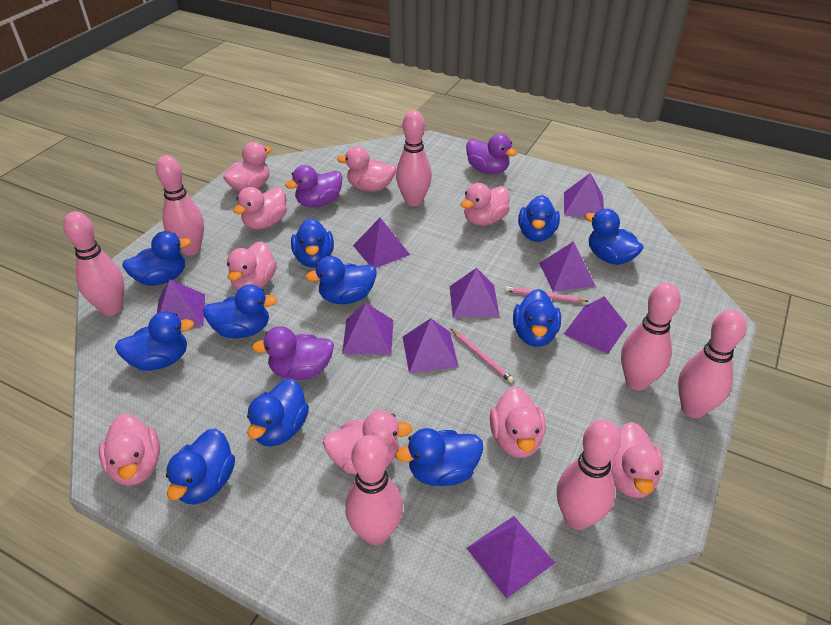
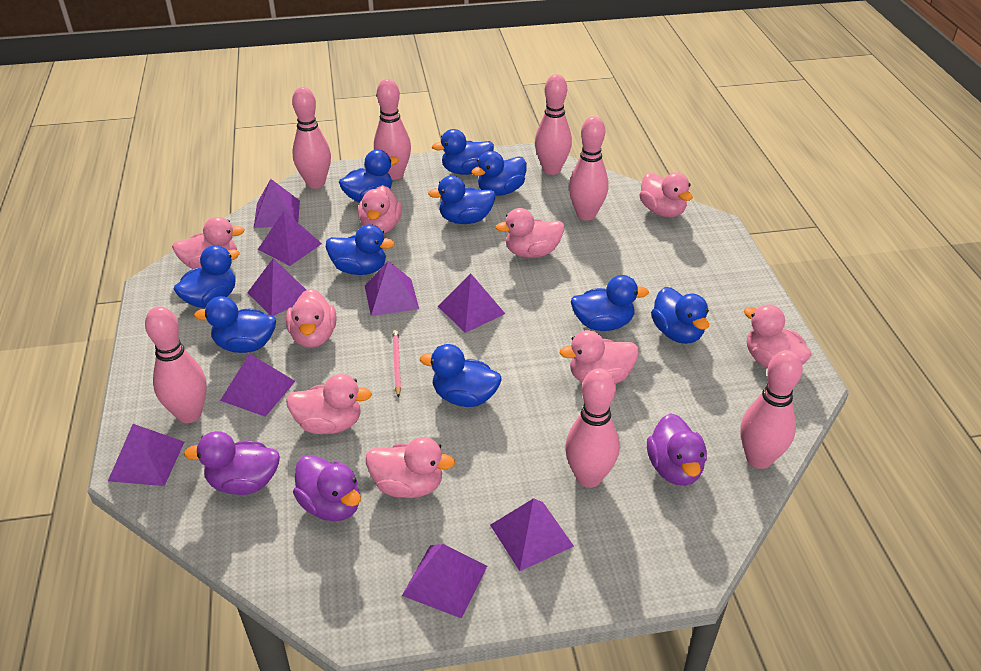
blue duck: [115,312,194,371] [122,231,191,286] [166,428,235,504] [203,285,278,338] [247,379,309,446] [291,218,334,267] [306,256,377,304] [396,428,483,486] [513,289,561,347] [518,195,560,242] [585,209,644,265] = 11 -> [174,245,240,308] [194,296,276,353] [326,224,395,275] [339,150,399,203] [420,344,501,407] [428,176,496,224] [432,129,494,175] [472,151,527,196] [571,275,649,331] [651,287,709,344] = 10
pink pencil: [451,329,514,383] [505,286,588,302] = 2 -> [392,330,401,398] = 1

